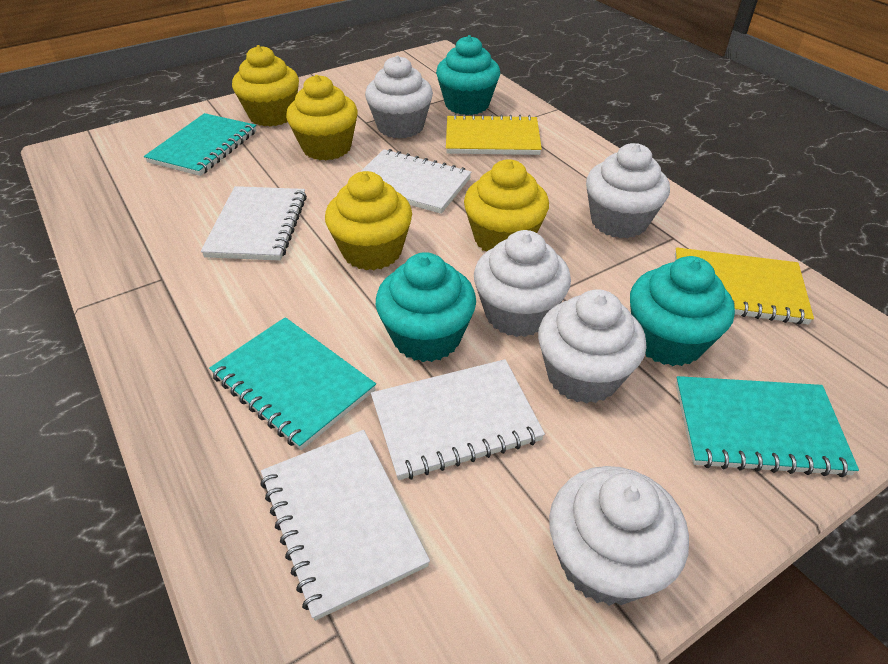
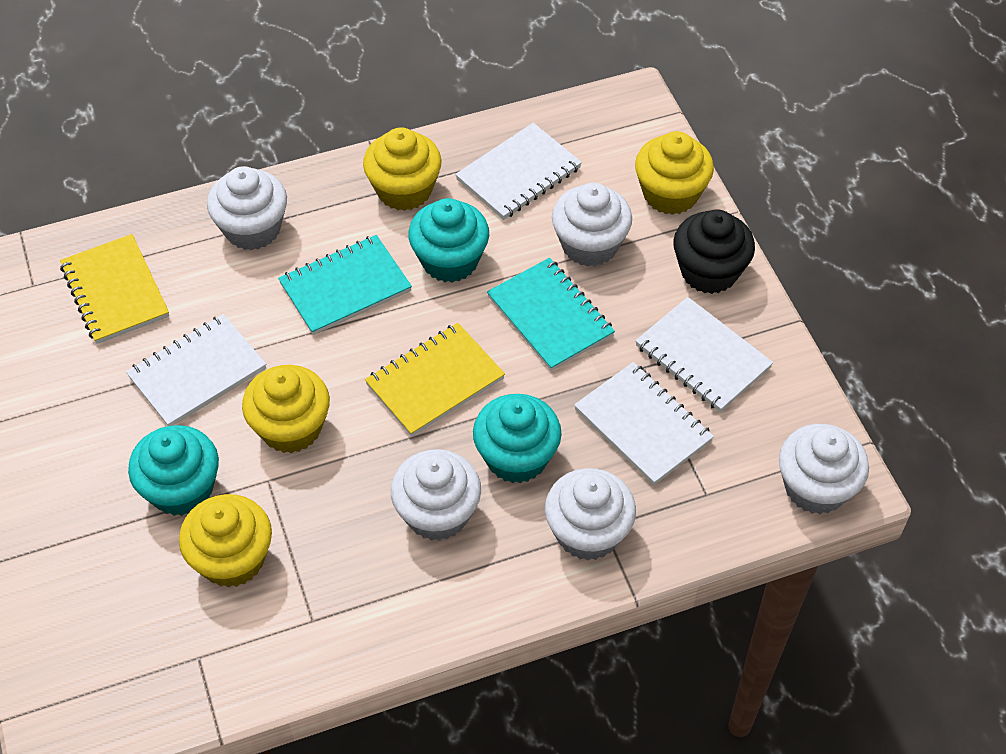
black cupcake: none = 0 -> [673,209,755,294] = 1
turquoise notebook: [144,113,256,176] [209,317,376,450] [675,376,859,477] = 3 -> [278,235,412,335] [487,258,615,371] = 2

